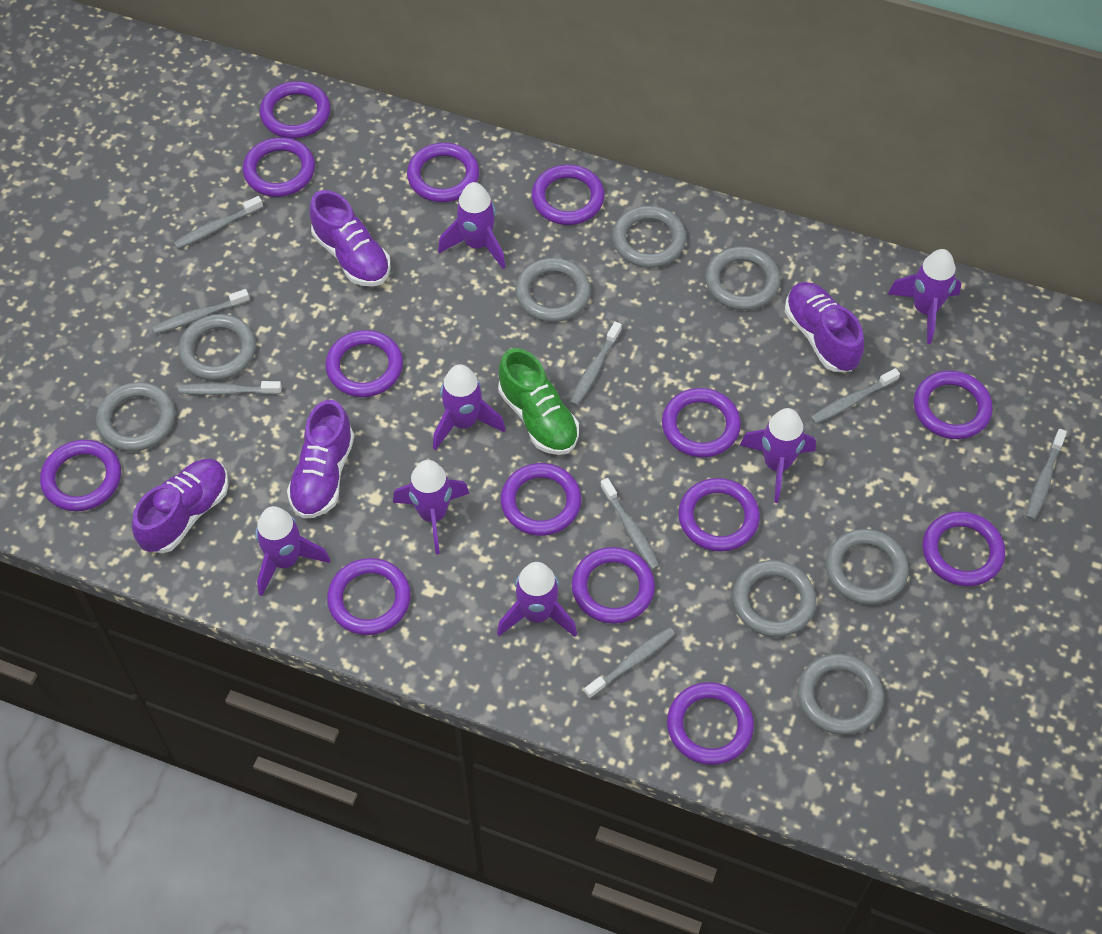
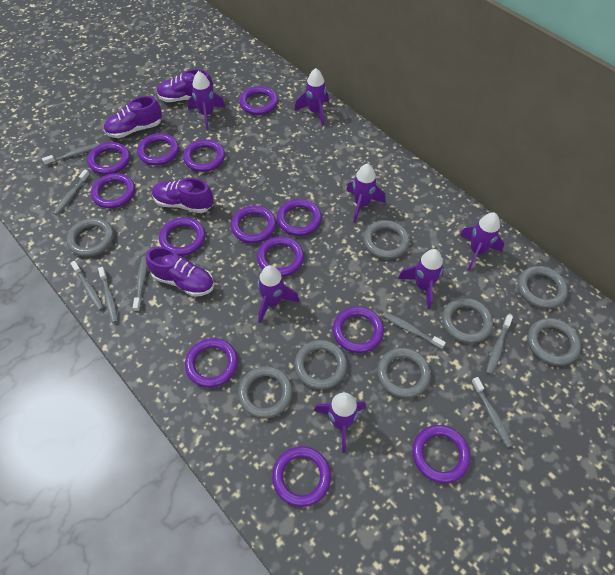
green shoe: [498,348,579,455] = 1 -> none = 0
purple ring: [40,440,121,511] [243,137,315,197] [260,81,331,138] [325,330,403,397] [327,558,411,635] [407,143,479,202] [501,463,581,536] [532,164,604,225] [572,547,655,624] [662,388,741,457] [667,682,754,765] [678,478,760,552] [914,370,993,439] [922,511,1005,586] = 14 -> [87,142,130,175] [91,173,135,208] [137,133,179,165] [159,217,205,256] [183,139,225,172] [185,338,238,388] [231,205,276,243] [239,86,278,115] [257,236,304,277] [272,446,331,507] [277,199,322,236] [333,307,384,353] [412,425,470,483] = 13

